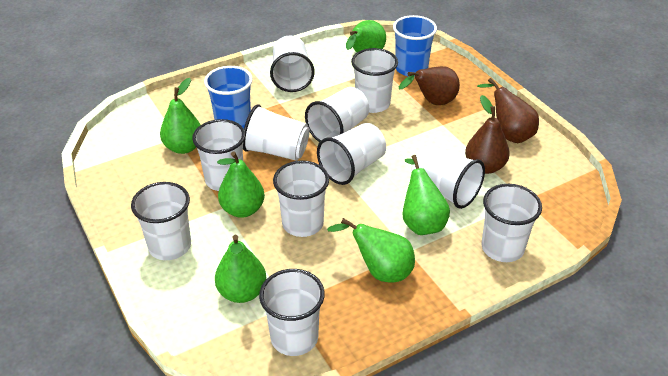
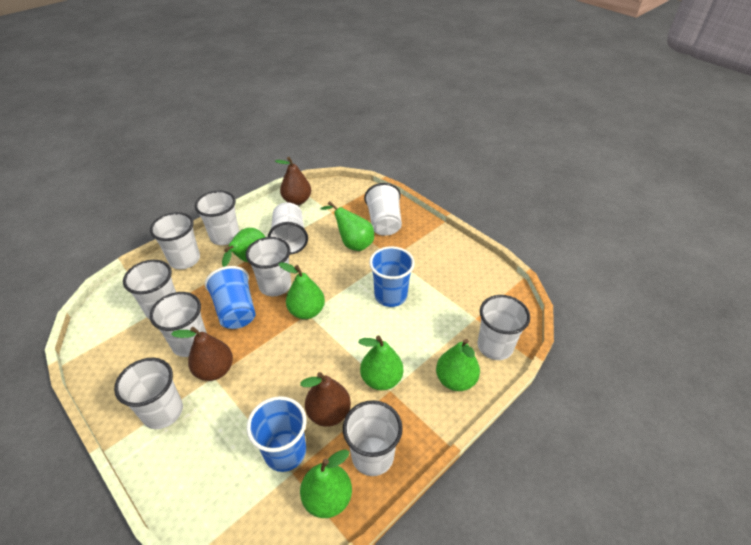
blue cup: [204,66,253,128] [393,15,437,77] = 2 -> [205,266,256,329] [246,396,306,472] [369,246,415,307] = 3
white cup: [131,182,191,260] [192,119,245,191] [243,104,309,161] [259,269,325,356] [270,35,315,92] [273,160,329,237] [305,87,369,142] [317,123,386,185] [351,48,398,113] [411,145,485,209] [482,184,542,262] = 11 -> [114,358,183,429] [123,260,176,320] [150,212,200,269] [150,292,207,357] [195,191,239,245] [246,237,291,296] [268,202,308,255] [343,400,403,476] [364,183,402,236] [477,295,530,360] = 10

